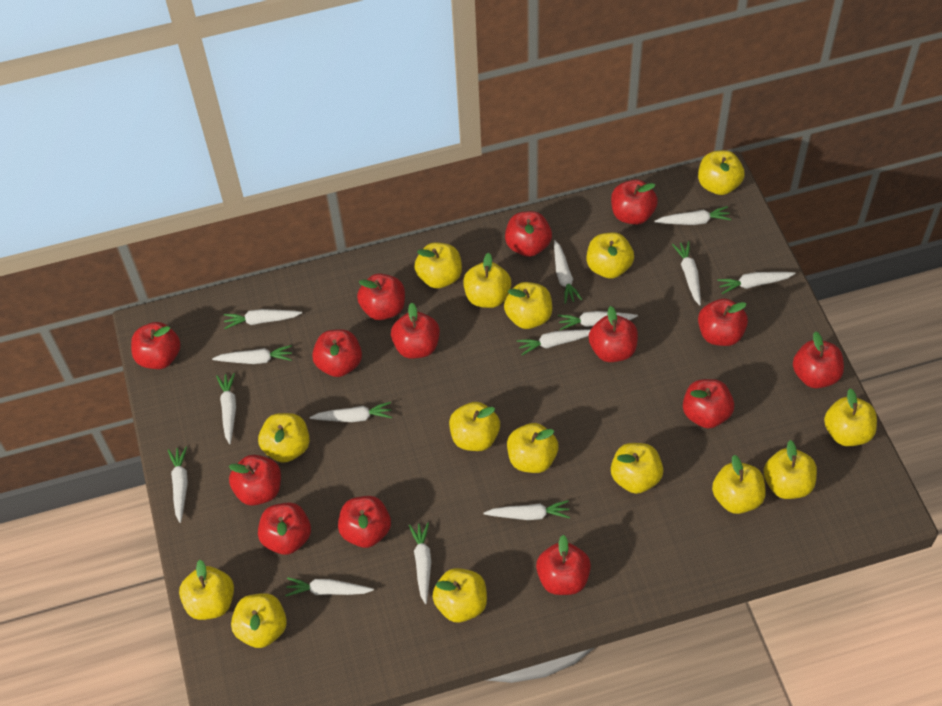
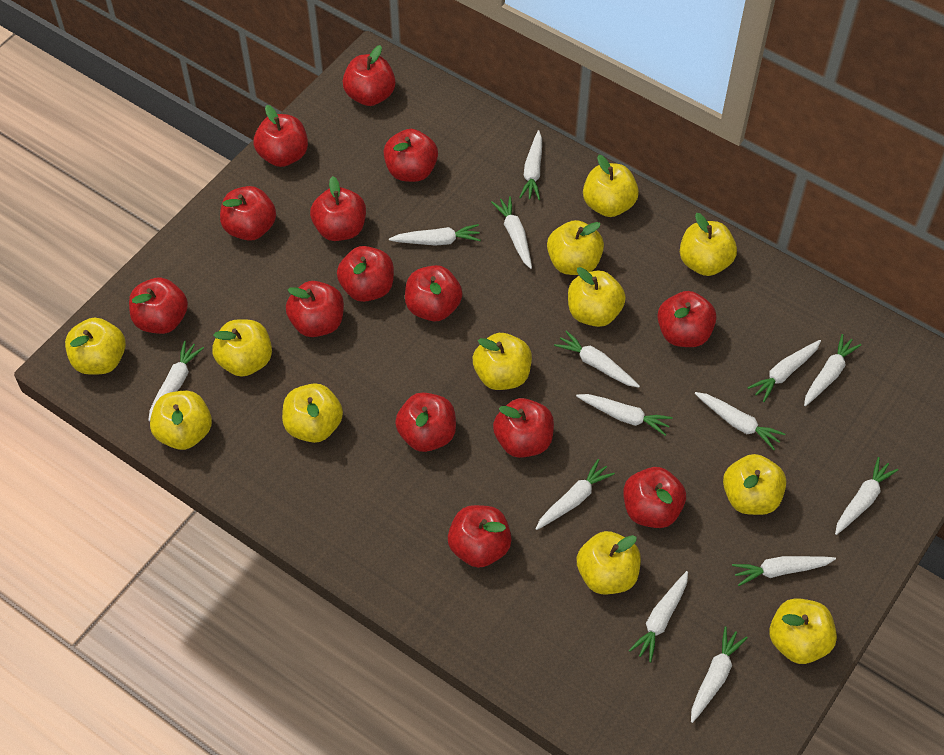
yellow apple: [179,560,234,620] [231,593,287,648] [258,413,310,463] [414,242,462,288] [432,568,487,622] [449,402,500,451] [463,253,511,308] [504,282,552,329] [507,423,558,473] [587,232,634,279] [611,443,663,494] [698,150,745,195] [712,455,766,514] [763,440,817,499] [824,388,877,446] = 15 -> [65,318,126,375] [150,391,212,450] [212,319,272,377] [282,383,343,443] [473,333,532,390] [547,220,604,275] [568,267,626,327] [577,531,641,594] [583,155,639,217] [680,213,737,276] [723,454,786,515] [769,598,837,664] = 12

